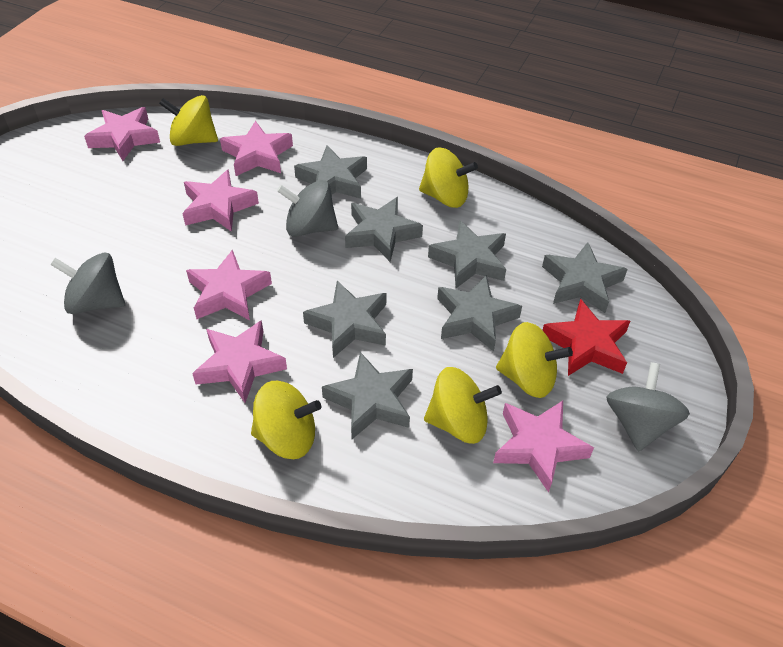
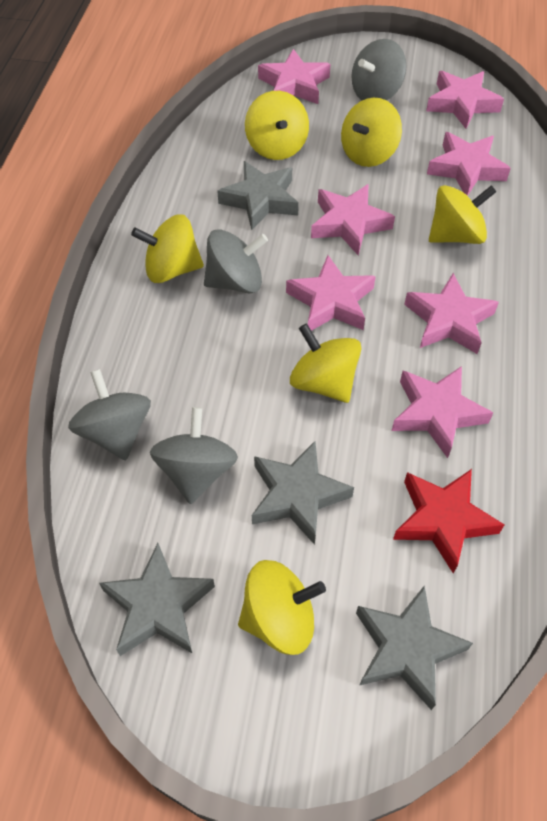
grey spinning top: [50,253,125,314] [277,180,338,237] [607,362,690,452] = 3 -> [68,369,151,460] [150,407,238,504] [204,229,268,294] [351,39,407,100] = 4
grey star: [294,146,367,198] [303,281,387,358] [322,352,413,439] [345,197,423,262] [428,220,506,288] [437,275,522,352] [542,242,628,313] = 7 -> [99,543,215,656] [217,161,299,230] [252,441,354,545] [356,585,473,710] = 4
pink star: [84,107,160,161] [182,169,259,232] [186,250,272,320] [192,320,287,403] [220,121,293,176] [493,401,594,493] = 6 -> [258,49,331,104] [286,255,376,331] [311,184,395,255] [392,366,493,458] [404,273,499,354] [426,71,504,129] [427,132,511,196] = 7
yellow spinning top: [159,95,218,146] [251,381,321,459] [419,147,478,208] [424,367,502,444] [496,322,573,398] = 5 -> [131,214,204,283] [238,560,326,655] [245,91,309,160] [290,323,362,403] [341,98,402,167] [429,185,497,244] = 6

